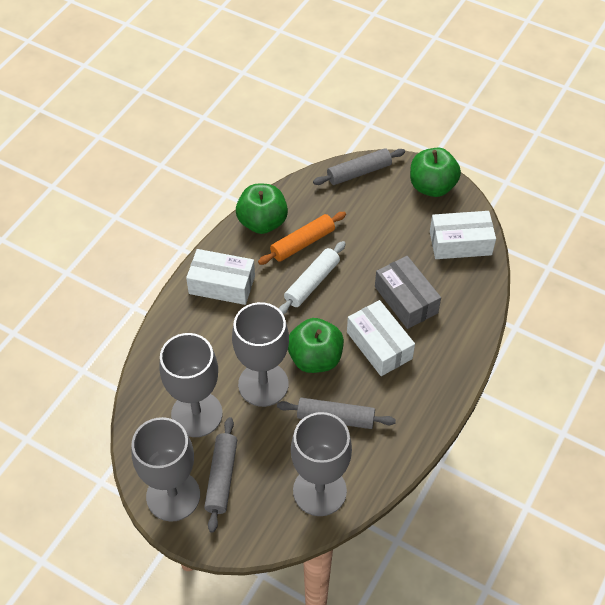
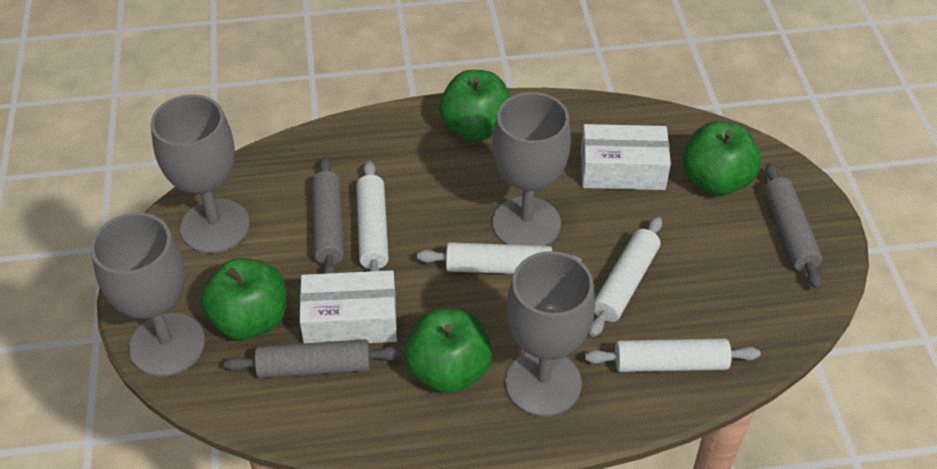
green apple: [236,184,288,234] [288,318,344,373] [410,148,461,197] = 3 -> [201,258,286,340] [405,309,493,393] [439,70,511,141] [683,121,761,195] = 4
grey box: [375,256,441,329] = 1 -> none = 0
orange rolling pin: [258,212,346,265] = 1 -> none = 0
white box: [186,249,255,305] [347,300,415,376] [430,211,496,259] = 3 -> [299,270,397,343] [581,124,671,190] = 2
white rolling pin: [279,241,346,314] = 1 -> [356,161,389,271] [417,242,581,274] [585,338,761,372] [589,217,662,337] = 4

